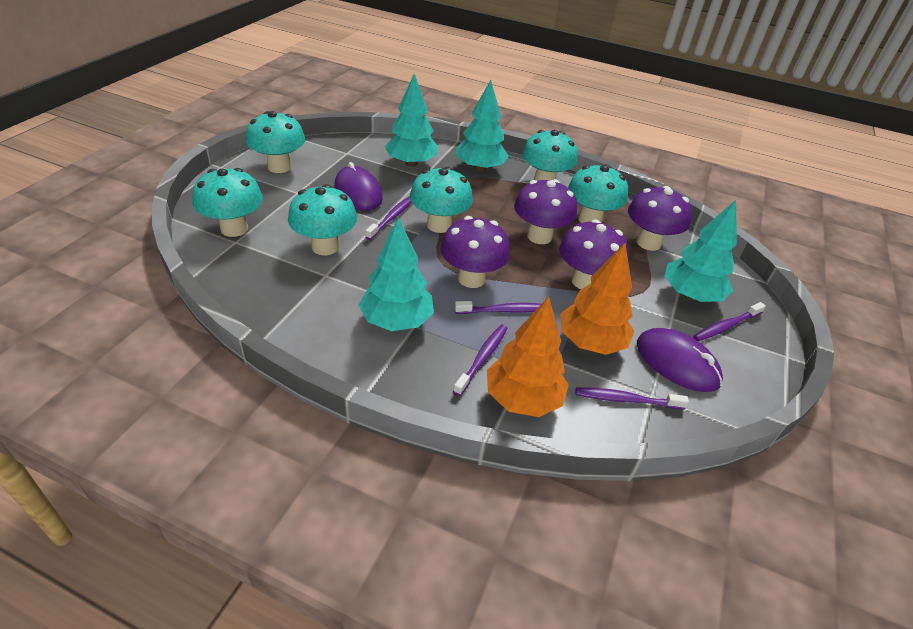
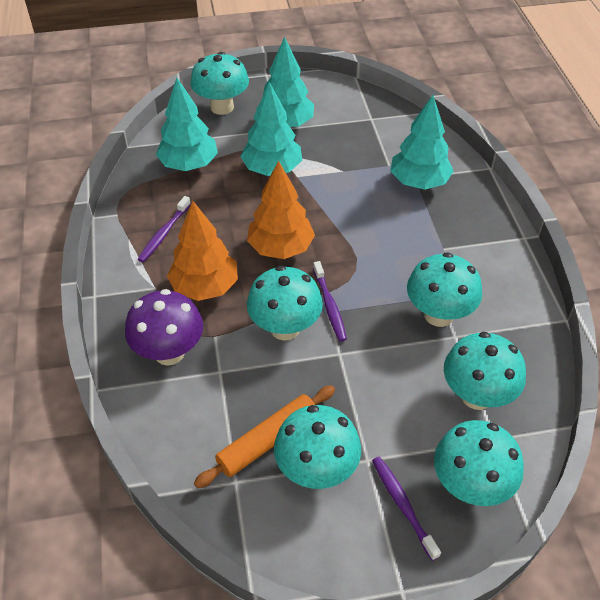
orange rolling pin: none = 0 -> [194,385,335,488] = 1
purple mouse: [334,162,383,211] [637,328,723,392] = 2 -> none = 0
purple mushroom: [440,216,510,288] [514,179,577,244] [559,220,628,289] [628,186,692,251] = 4 -> [125,289,203,365] = 1
purple toothbrush: [365,196,412,240] [453,325,508,396] [455,301,541,314] [575,388,689,409] [693,302,766,341] = 5 -> [138,196,191,262] [313,261,347,342] [372,457,441,561] = 3

